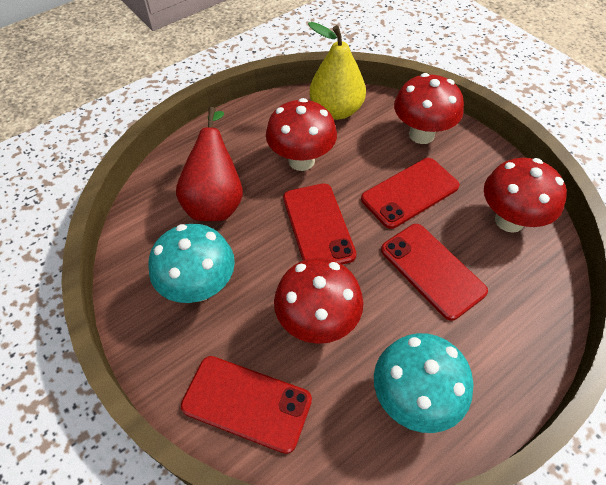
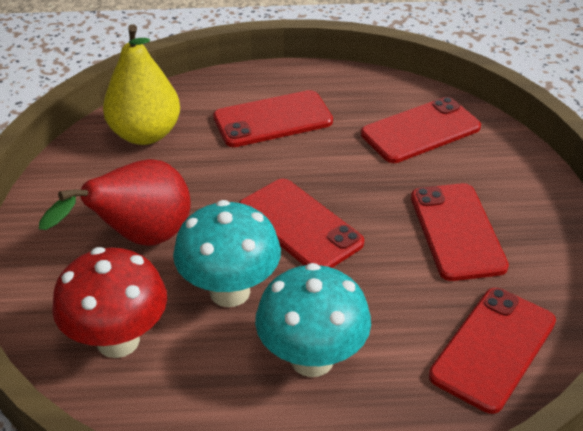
red mushroom: [266,98,337,171] [274,258,364,344] [394,73,464,144] [484,158,567,233] = 4 -> [52,247,167,358] = 1
red phone: [181,356,312,454] [283,183,356,265] [361,158,460,229] [381,224,488,321] = 4 -> [213,90,333,147] [239,179,364,268] [361,97,481,163] [411,183,509,281] [429,288,556,414] = 5

